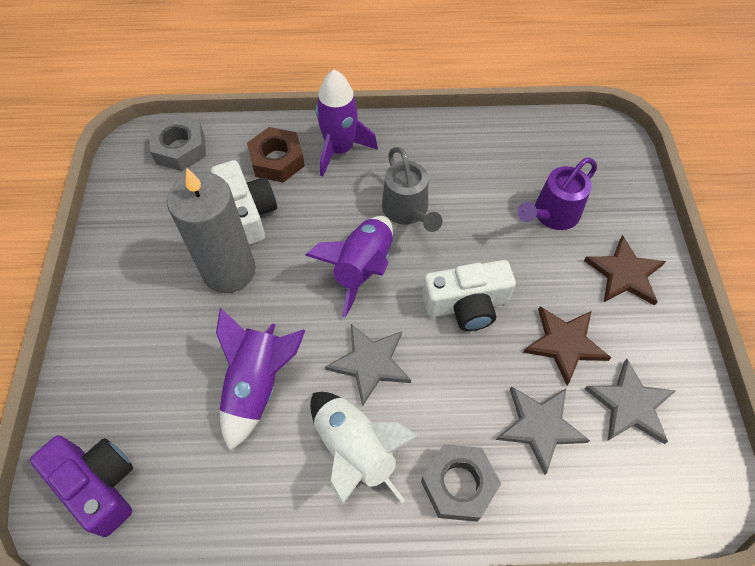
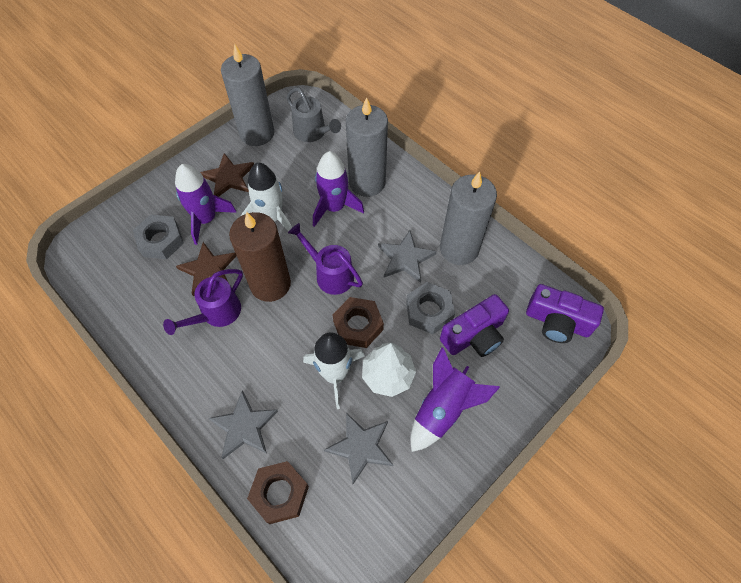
brown candle: none = 0 -> [229,212,291,302] = 1
brown nut: [247,127,305,182] = 1 -> [247,461,309,524] [332,297,384,348] = 2
grey candle: [167,168,255,293] = 1 -> [221,44,274,146] [346,97,388,197] [440,171,497,265] = 3
purple camera: [30,436,133,537] = 1 -> [440,294,509,357] [526,284,604,343] = 2
purple watering can: [518,158,597,230] = 1 -> [163,269,243,335] [288,223,363,295] = 2
white camera: [211,160,277,245] [422,260,516,331] = 2 -> none = 0
white rocket: [310,392,418,505] = 1 -> [241,162,294,236] [303,332,364,409] = 2
white tree: none = 0 -> [362,343,416,397] = 1

